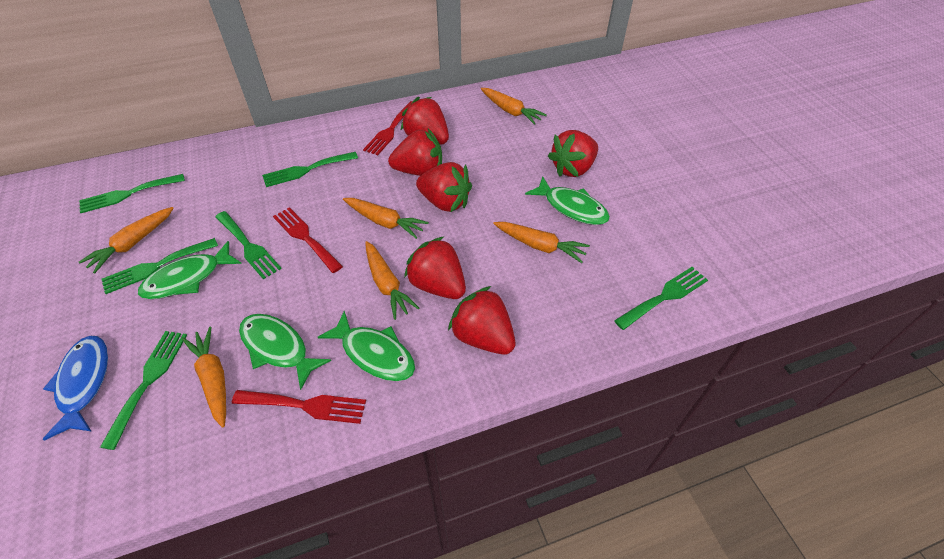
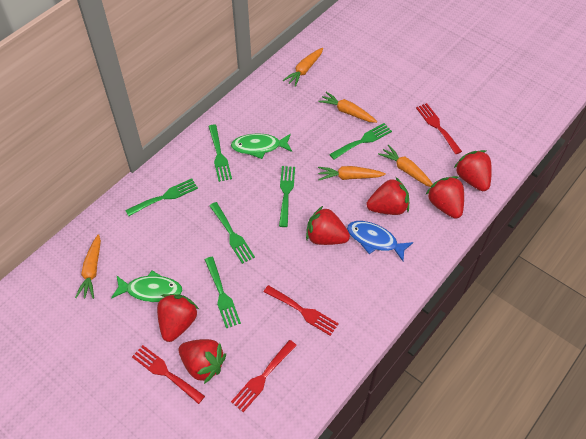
green fish: [138,241,242,299] [239,314,331,390] [318,311,415,381] [525,177,610,225] = 4 -> [111,271,182,302] [231,134,292,159] = 2
orange carrot: [79,207,174,274] [182,326,226,428] [343,198,429,239] [365,241,419,320] [481,88,547,125] [493,222,590,263] = 6 -> [75,234,101,299] [283,48,323,87] [318,92,377,123] [318,166,386,180] [378,145,433,187] = 5
red fork: [232,390,366,424] [273,207,343,273] [363,101,413,155] = 3 -> [132,345,205,404] [231,340,297,412] [263,285,339,336] [416,103,462,154] = 4

